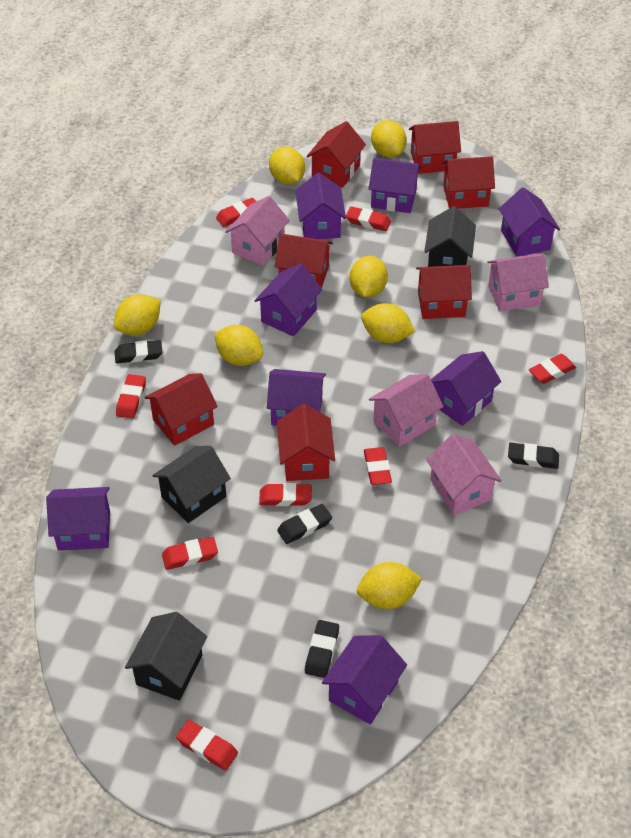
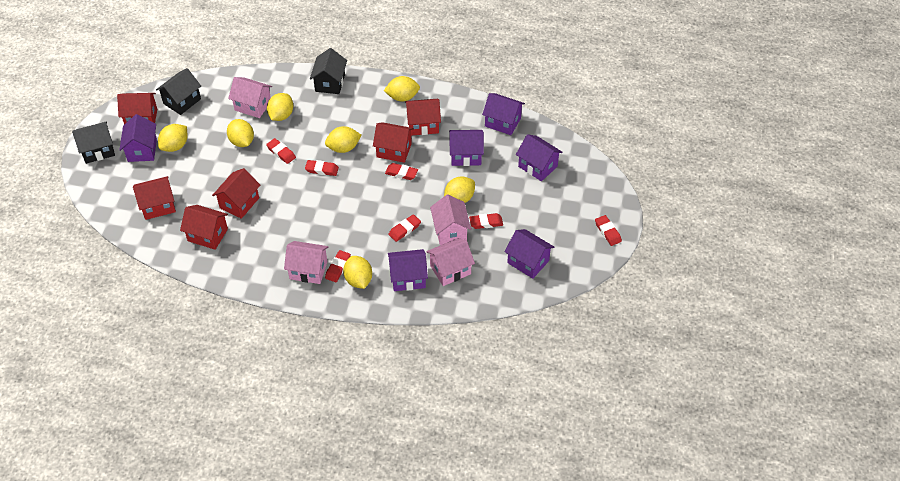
black eraser: [114,340,162,363] [277,504,332,544] [305,620,339,678] [508,443,559,469] = 4 -> none = 0
purple house: [46,487,110,551] [254,264,322,337] [267,369,326,426] [295,173,346,239] [322,635,407,725] [368,158,421,213] [431,351,501,426] [499,187,560,257] = 8 -> [119,114,157,162] [388,249,428,291] [449,130,484,166] [482,93,525,135] [504,229,554,279] [516,134,563,181] = 6
red eraser: [116,374,146,419] [162,537,218,570] [176,720,238,771] [216,198,257,227] [259,483,312,506] [346,206,391,231] [364,447,392,485] [529,354,576,384] = 8 -> [266,138,296,164] [305,160,339,176] [325,250,351,282] [385,163,418,180] [388,214,421,242] [469,213,503,229] [595,215,622,246] = 7
red house: [144,373,218,446] [275,233,333,288] [277,404,335,481] [307,121,366,188] [409,121,461,174] [416,265,472,319] [442,156,495,209] = 7 -> [117,93,157,124] [133,176,176,220] [180,205,228,250] [212,168,260,219] [373,122,414,163] [405,99,441,136] = 6

